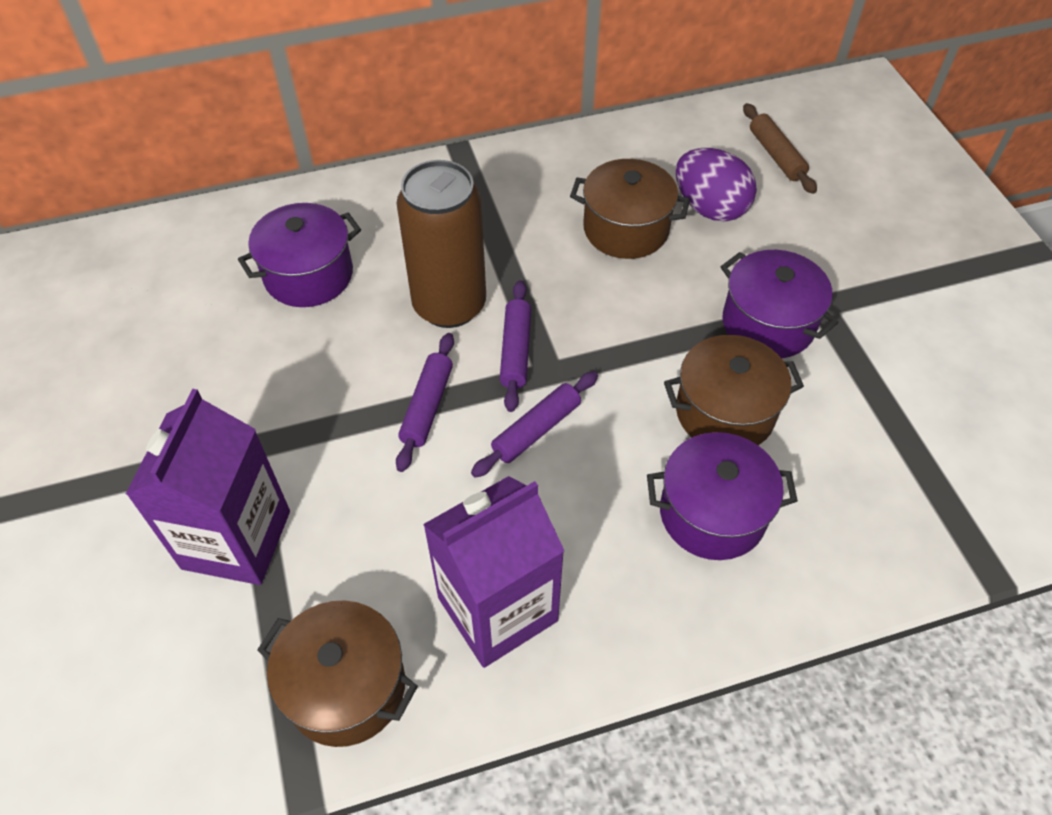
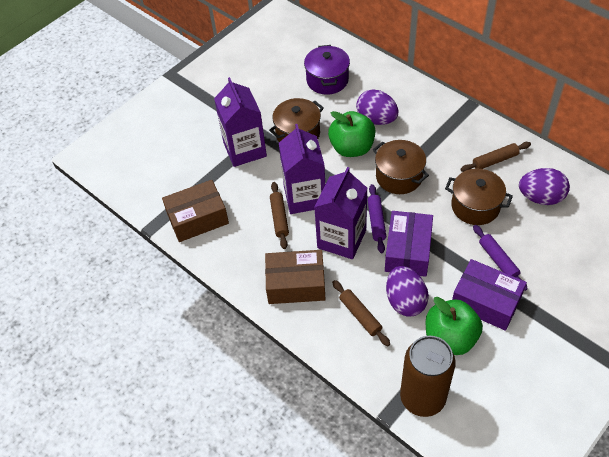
brown box: none = 0 -> [162,180,229,242] [265,250,326,304] = 2
brown rolling pin: [743,103,817,194] = 1 -> [270,182,289,249] [332,280,390,346] [461,142,531,172] = 3
green apple: none = 0 -> [328,111,375,157] [426,297,483,355] = 2
purple box: none = 0 -> [385,211,433,277] [452,259,527,331] = 2
purple carton: [126,389,290,585] [423,476,564,668] = 2 -> [214,77,267,167] [279,124,325,214] [314,167,367,259] = 3
purple egg: [676,148,757,222] = 1 -> [356,89,398,125] [386,266,429,316] [519,168,570,205] = 3
purple pot: [238,203,361,307] [647,432,798,560] [721,250,839,359] = 3 -> [304,45,350,95] = 1
purple rolling pin: [396,333,454,472] [471,371,598,478] [500,280,531,412] = 3 -> [367,184,386,253] [473,225,528,291] = 2

